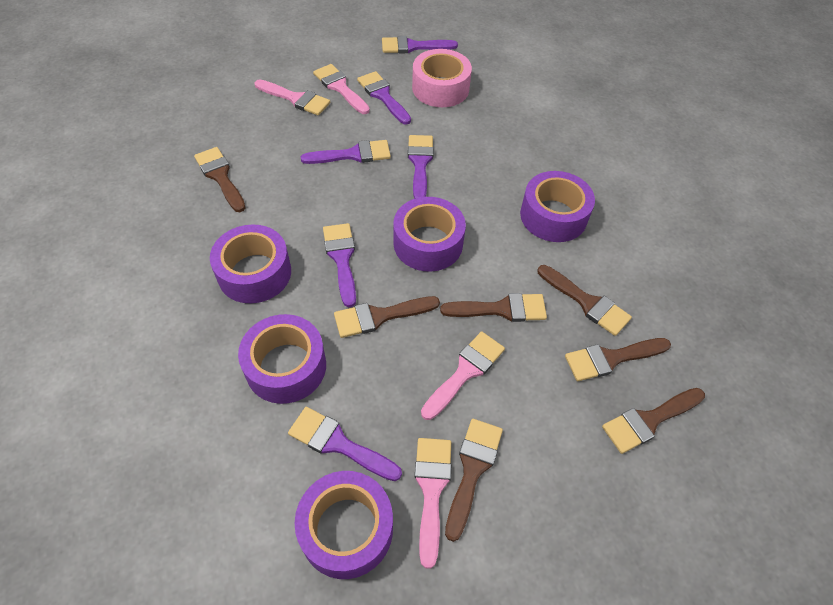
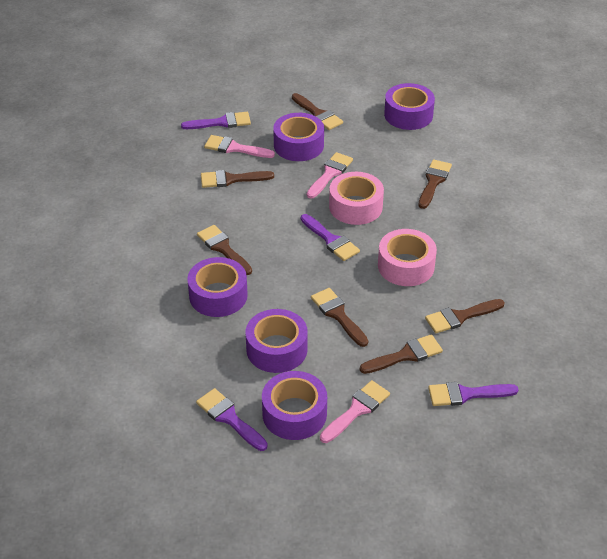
pink brush: [254,79,330,116] [313,64,370,114] [415,438,451,569] [421,331,505,420] = 4 -> [204,135,275,158] [307,152,353,199] [320,380,390,443] = 3
pink tape: [412,49,472,107] = 1 -> [329,172,384,225] [378,229,437,286] = 2
purple brush: [288,407,402,481] [301,140,391,164] [323,223,356,307] [357,71,411,125] [382,36,458,53] [408,135,434,199] = 6 -> [181,112,251,129] [196,388,268,451] [301,214,360,261] [428,382,519,406] = 4

